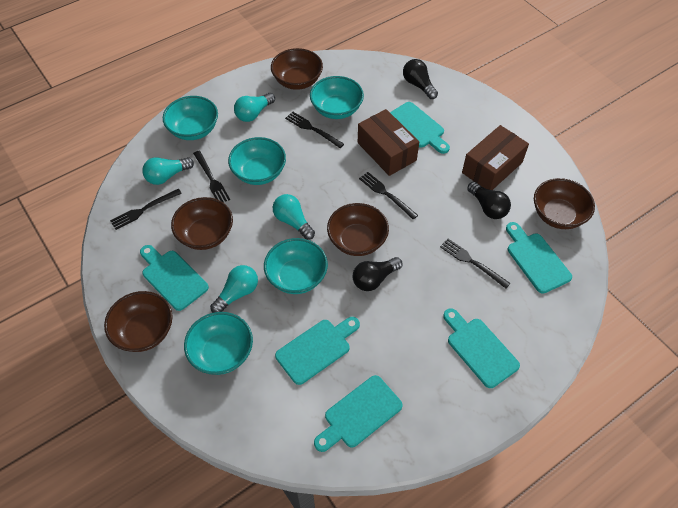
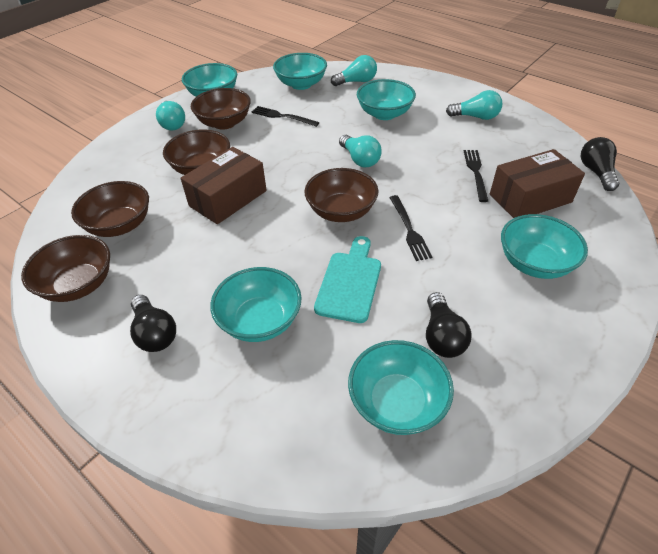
black fork: [110,189,182,230] [193,151,230,203] [285,112,344,148] [359,172,418,219] [440,239,511,289] = 5 -> [252,106,320,127] [389,195,432,261] [464,150,488,202] = 3
turquoise bowl: [163,96,218,140] [184,312,253,375] [228,137,286,185] [264,238,328,294] [310,76,364,119] = 5 -> [182,63,237,97] [210,267,302,342] [273,53,327,90] [348,340,454,435] [357,79,416,120] [501,214,588,279] = 6
turquoise cutting board: [140,245,209,311] [275,317,360,385] [314,375,403,452] [390,102,450,154] [443,308,520,388] [506,222,572,294] = 6 -> [314,236,381,323] = 1

